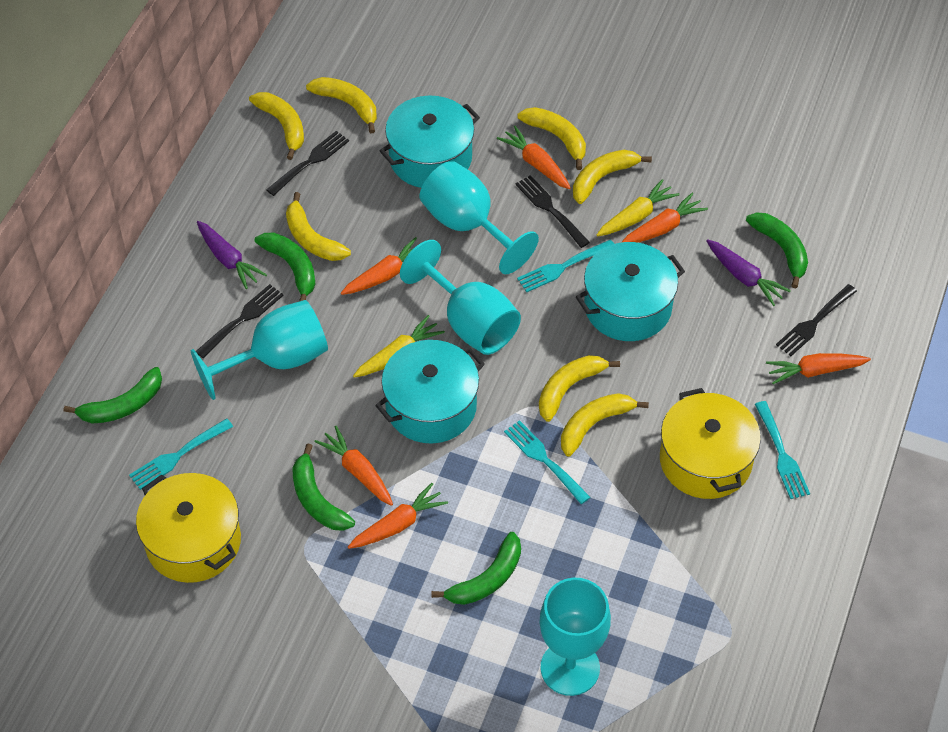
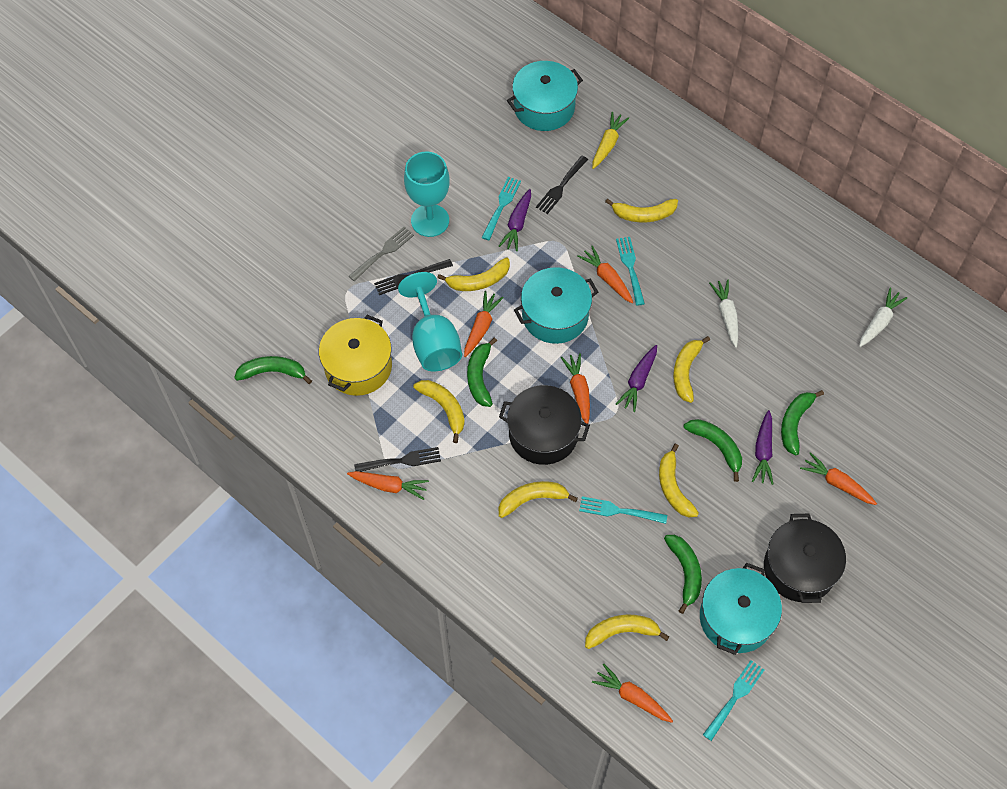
black fork: [196,284,284,358] [266,131,349,196] [515,175,590,248] [776,284,857,356] = 4 -> [354,447,441,472] [374,259,453,295] [536,156,588,214] = 3
black pot: none = 0 -> [499,385,590,465] [764,514,846,603] = 2
grey fork: none = 0 -> [349,227,414,281] = 1
purple carrot: [197,221,267,289] [706,239,791,306] = 2 -> [499,189,531,251] [616,345,657,412] [752,410,773,485] = 3
turquoise goblet: [191,300,328,400] [400,240,521,355] [420,161,539,274] [540,578,611,696] = 4 -> [398,272,462,371] [404,152,450,237] = 2
white carrot: none = 0 -> [709,280,738,348] [859,288,908,347] = 2
yellow carrot: [353,315,445,378] [597,179,679,236] = 2 -> [592,112,629,169] = 1
yellow pot: [136,473,241,583] [660,388,761,499] = 2 -> [319,315,392,396] = 1

